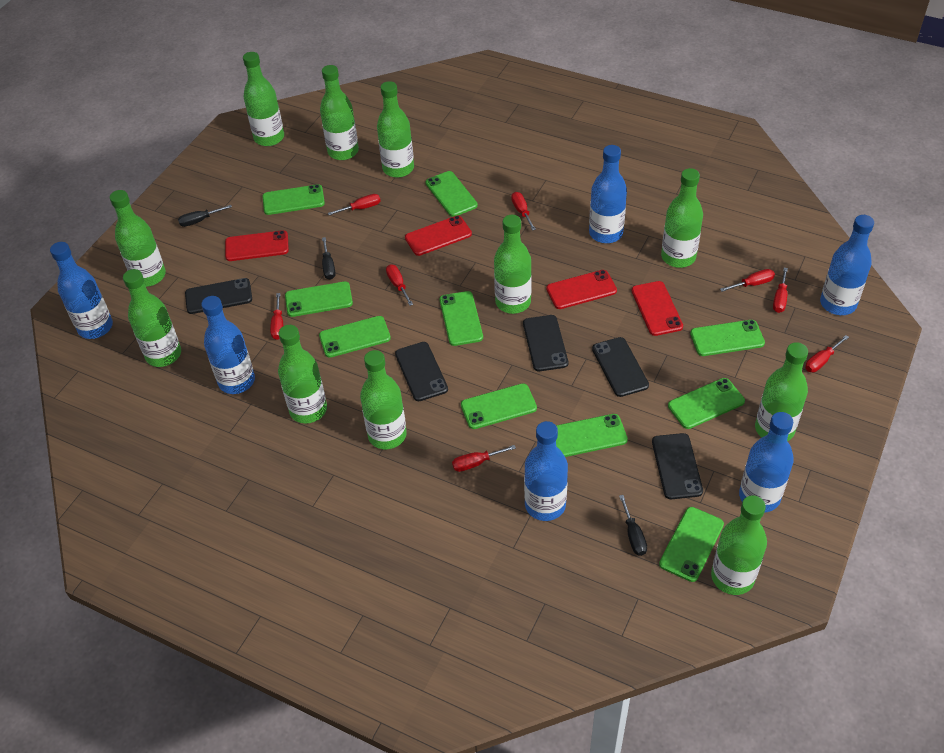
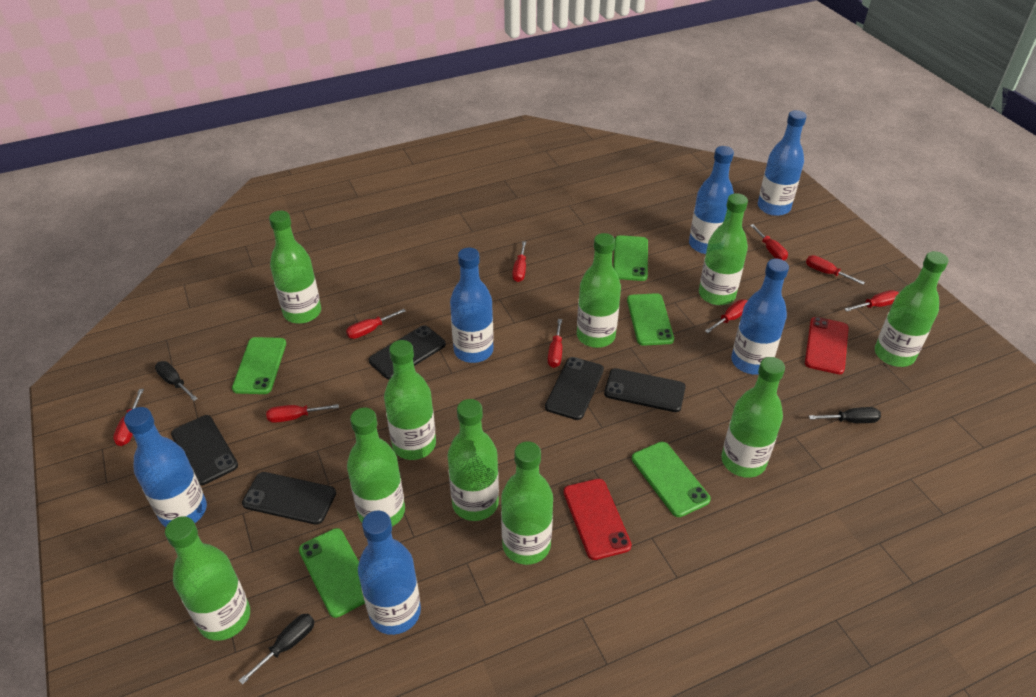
green bottle: [110,190,166,287] [123,269,181,367] [243,52,284,146] [278,325,327,423] [320,65,359,160] [360,350,407,449] [377,81,414,178] [494,215,532,314] [661,168,703,268] [711,495,767,595] [755,342,808,441] = 11 -> [165,516,250,641] [269,211,321,324] [347,408,405,527] [384,340,436,460] [447,399,499,521] [501,442,553,565] [577,233,621,348] [699,193,748,305] [721,357,785,478] [875,251,949,367] = 10
green phone: [262,184,325,215] [285,281,353,317] [319,316,391,358] [426,171,478,217] [440,291,483,346] [461,383,537,429] [556,414,628,457] [659,507,724,582] [668,378,745,429] [690,320,765,356] = 10 -> [232,337,286,394] [299,528,365,618] [613,235,648,281] [627,293,674,346] [632,442,711,517] = 5
red phone: [225,230,289,261] [405,216,472,256] [546,270,617,309] [632,281,683,336] = 4 -> [564,479,632,560] [805,317,849,374] = 2
red screwdriver: [270,293,283,340] [328,194,381,215] [386,264,413,306] [452,445,516,472] [511,192,536,231] [720,269,775,292] [773,268,788,313] [805,335,849,372] = 8 -> [113,389,144,446] [266,404,339,423] [346,309,406,339] [512,241,526,282] [548,319,562,368] [705,299,748,333] [750,224,788,261] [806,255,865,285] [844,290,899,311] = 9

